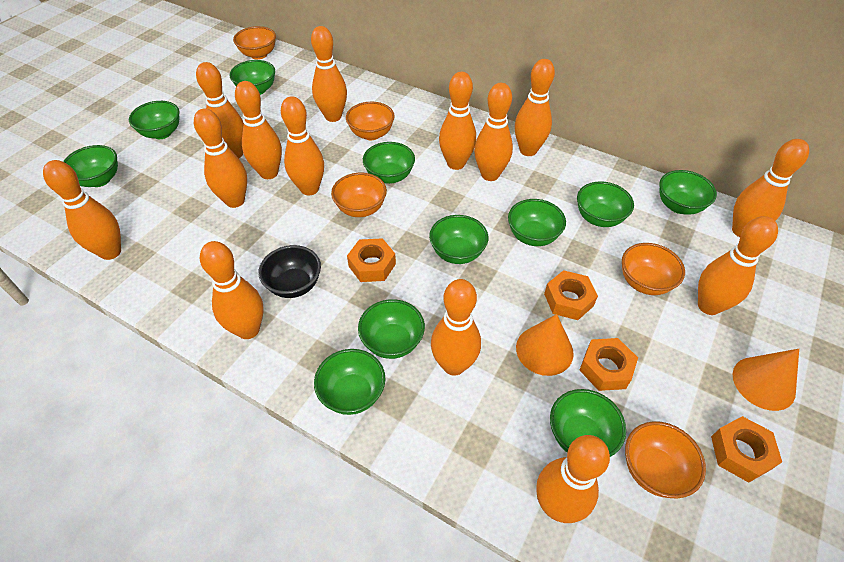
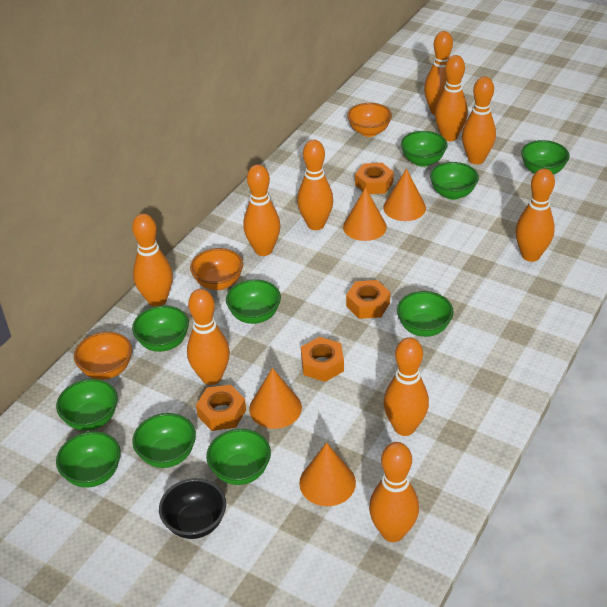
green bowl: [63,145,118,187] [129,101,179,139] [230,60,275,95] [314,349,385,415] [358,299,425,359] [363,142,415,184] [429,215,488,264] [508,199,566,246] [550,389,626,457] [577,181,634,227] [659,170,717,215] = 11 -> [56,379,118,431] [56,431,121,488] [132,305,189,352] [132,413,196,468] [206,429,271,485] [226,279,281,324] [397,291,454,337] [401,131,448,167] [430,162,479,200] [521,140,570,174] = 10
orange bowl: [233,26,276,60] [331,173,387,217] [346,102,395,140] [622,243,685,295] [625,421,706,498] = 5 -> [74,332,132,380] [190,248,243,290] [347,103,392,137] = 3
orange bowling pin: [43,160,121,260] [194,108,247,208] [196,62,244,158] [200,241,264,339] [235,81,282,179] [281,96,324,196] [311,26,347,122] [431,279,481,376] [439,72,476,170] [474,83,513,181] [515,59,555,156] [536,435,610,523] [698,216,778,315] [732,139,809,237] = 14 -> [132,213,173,307] [187,289,230,385] [243,164,281,256] [297,140,333,230] [369,442,419,542] [384,337,429,436] [424,31,453,115] [435,55,468,142] [462,76,496,164] [516,168,555,262] = 10
orange cone: [516,314,574,376] [733,349,799,411] = 2 -> [249,368,302,429] [299,443,356,506] [343,187,387,241] [383,168,426,221] = 4

